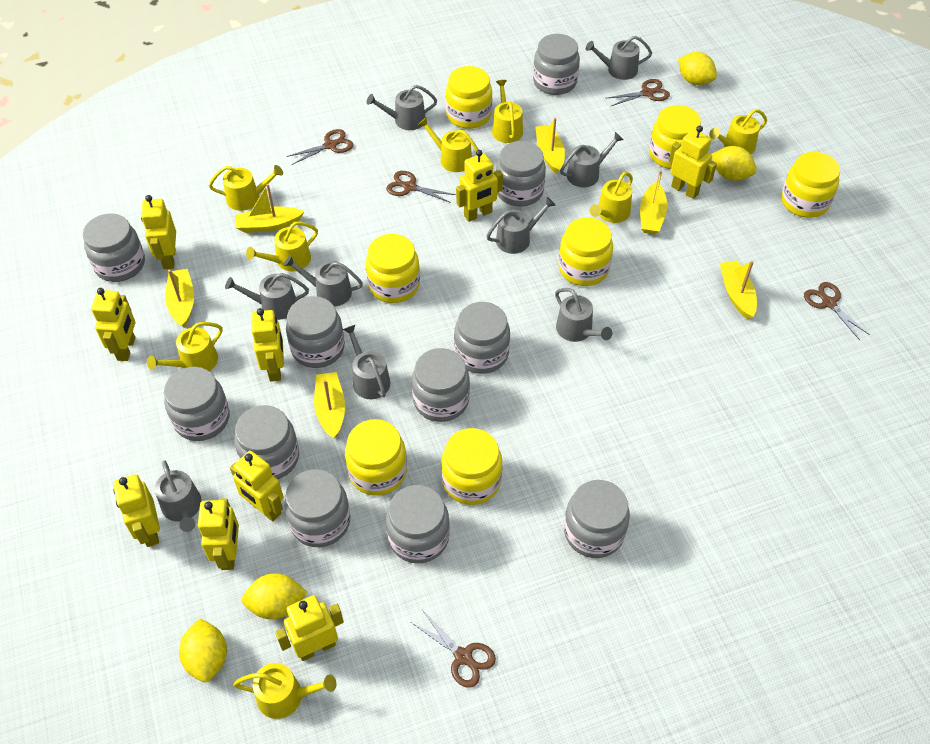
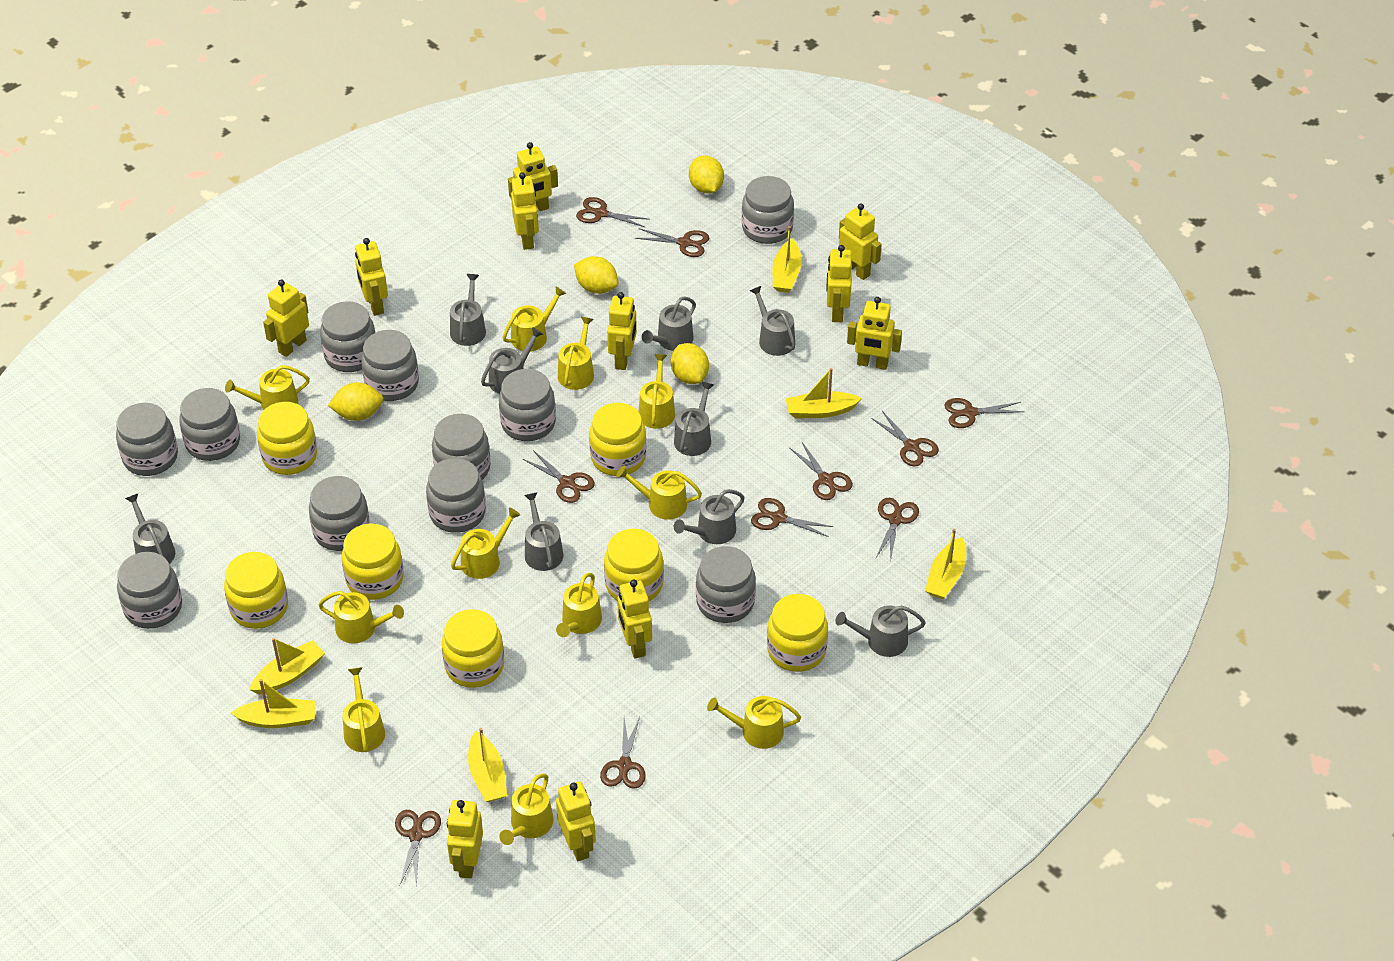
brown scissors: [286,129,353,165] [386,171,456,203] [411,611,496,688] [607,79,670,107] [804,282,870,340] = 5 -> [395,810,441,888] [523,450,595,503] [576,197,650,228] [600,717,646,789] [635,228,709,257] [751,498,834,537] [790,442,853,500] [871,411,939,466] [876,498,919,561] [944,398,1024,428] = 10
yellow robot: [91,288,135,361] [113,474,160,547] [141,195,176,269] [198,498,239,570] [230,451,284,522] [251,308,284,382] [275,595,344,661] [456,150,503,222] [669,126,717,199] = 9 -> [263,280,309,357] [355,238,388,316] [447,800,483,878] [508,142,558,211] [511,172,539,250] [556,781,596,861] [607,292,637,370] [617,579,652,658] [826,245,852,322] [839,203,882,280] [847,297,902,370] = 11
yellow watering can: [147,322,223,371] [209,165,283,211] [233,663,337,719] [246,222,318,272] [418,117,479,172] [492,80,523,143] [590,172,633,223] [709,109,767,154] = 8 -> [225,365,310,410] [318,591,404,644] [343,667,385,752] [451,507,520,579] [499,773,554,845] [502,287,566,352] [556,573,602,637] [558,317,594,390] [616,466,702,520] [639,354,675,429] [707,696,801,749] = 11

